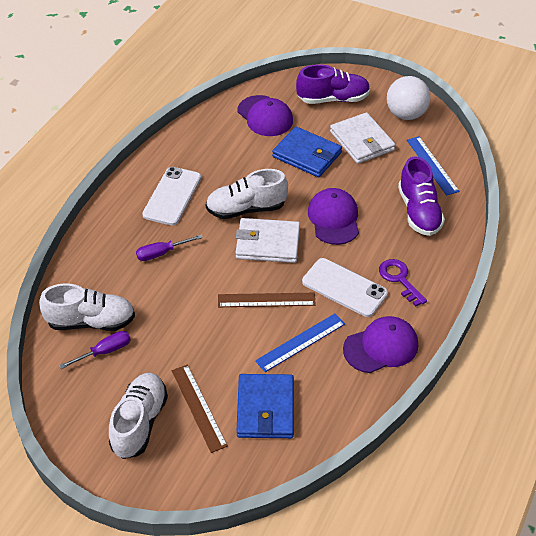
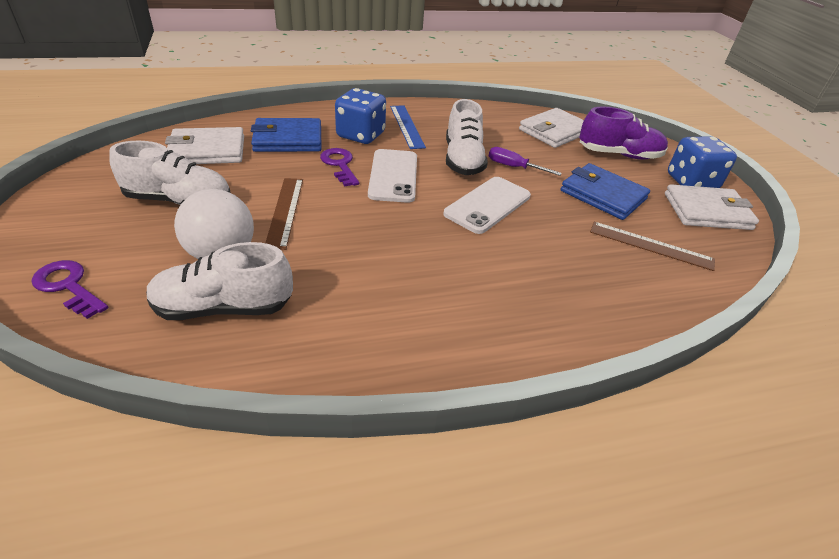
blue dice: none = 0 -> [335,88,386,144] [668,136,737,188] = 2
blue ruler: [255,314,345,372] [407,136,459,196] = 2 -> [390,105,426,149] = 1
purple cap: [238,95,293,136] [308,188,359,245] [343,316,418,373] = 3 -> none = 0
purple key: [379,259,427,307] = 1 -> [31,260,108,319] [320,148,359,186] = 2
purple screwdriver: [59,331,131,369] [136,235,203,261] = 2 -> [489,147,562,176] = 1
purple shoe: [296,64,370,104] [398,157,445,236] = 2 -> [579,106,668,160] = 1
white wallet: [235,218,300,263] [330,112,395,164] = 2 -> [165,127,244,164] [519,108,584,148] [665,184,759,230] = 3

